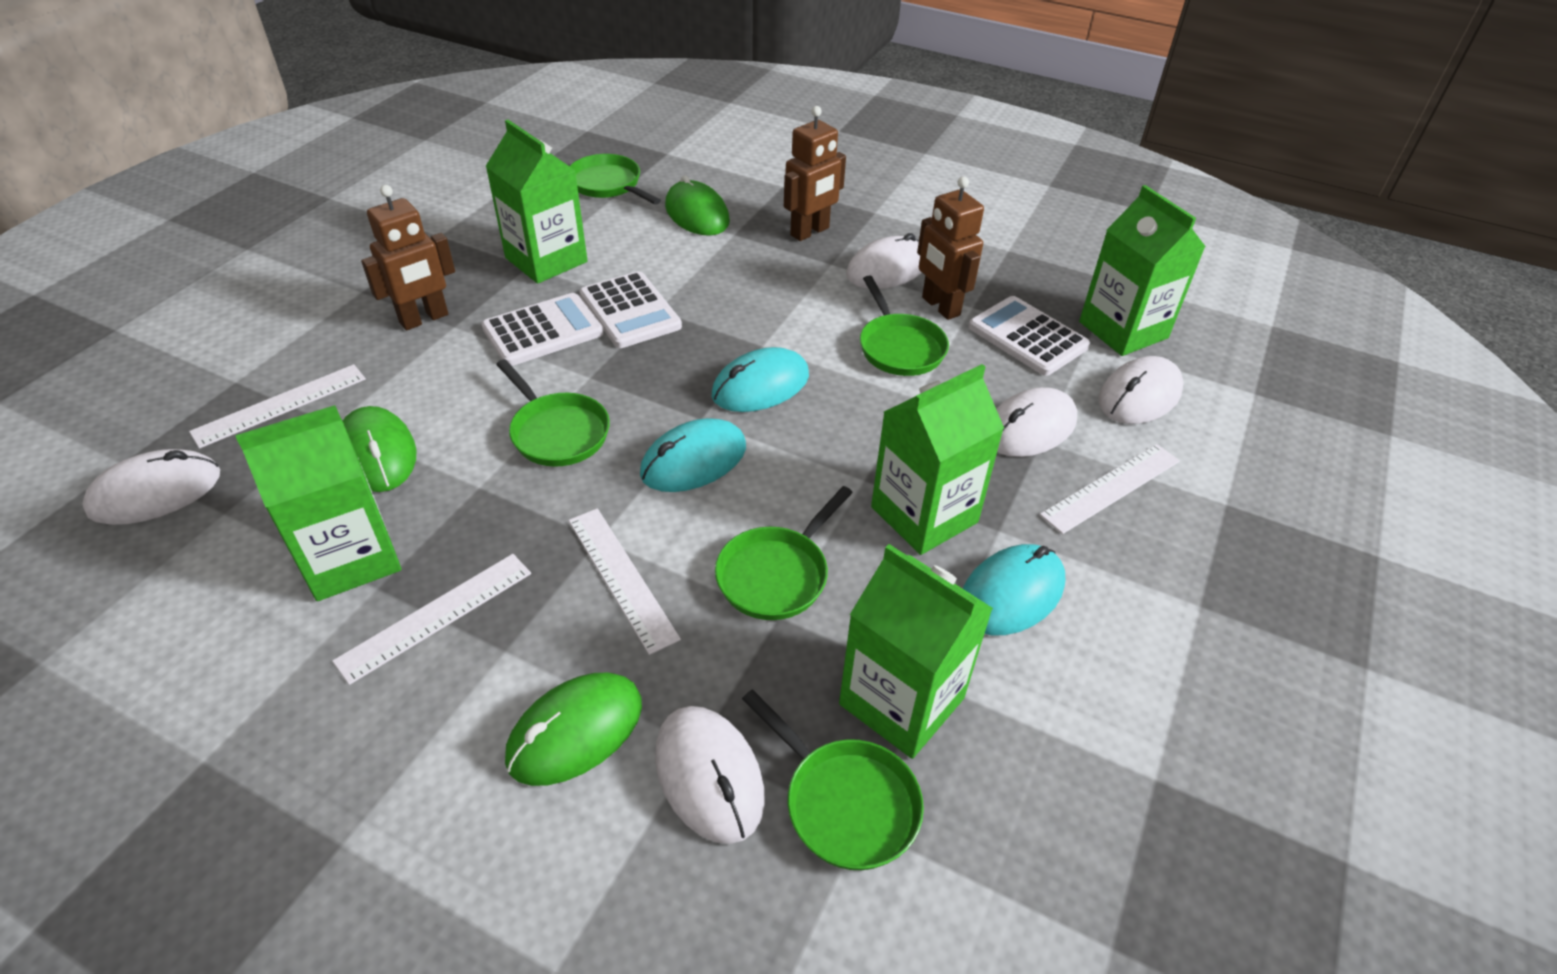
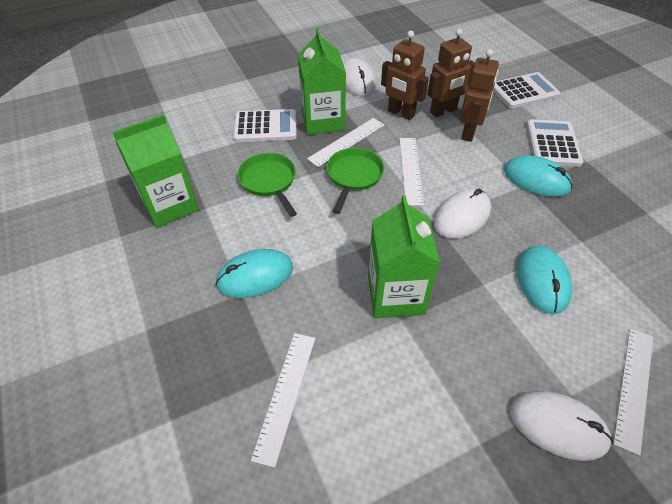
green carton: [236,405,401,601] [486,120,588,284] [839,544,993,759] [871,364,1004,555] [1079,185,1206,356] = 5 -> [113,114,199,228] [298,28,346,135] [368,195,440,318] = 3
green mouse: [343,406,416,492] [505,673,642,786] [665,175,730,236] = 3 -> none = 0
green pan: [496,359,610,467] [570,154,661,205] [715,486,853,620] [742,690,924,870] [860,276,949,376] = 5 -> [237,153,297,217] [327,148,384,214] = 2
white mouse: [82,449,220,525] [655,706,765,844] [846,233,922,289] [996,387,1077,457] [1099,356,1184,424] = 5 -> [343,58,376,96] [434,189,491,239] [510,391,613,461] = 3

